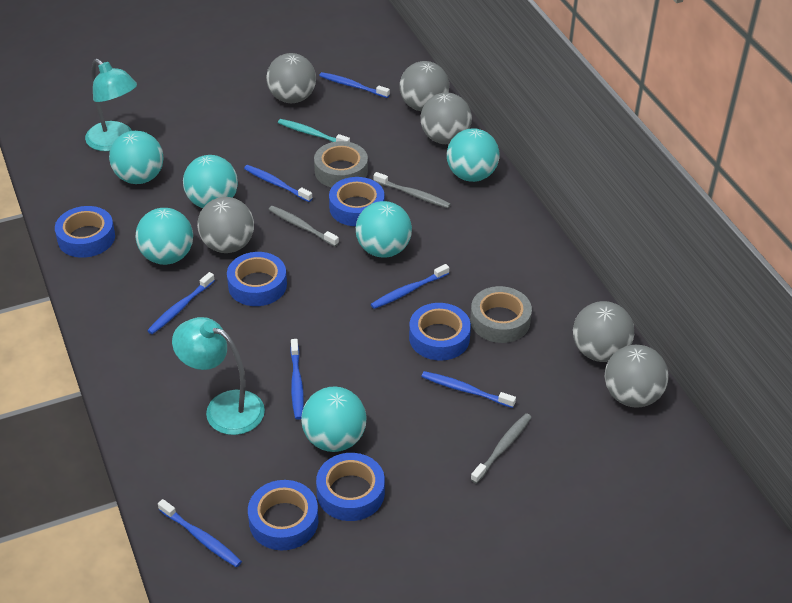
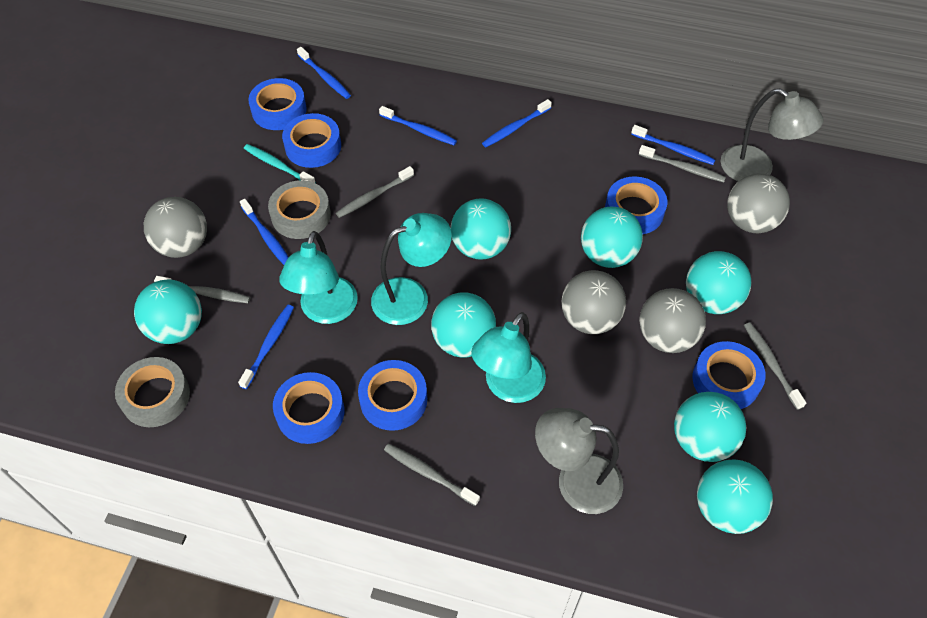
blue toothbrush: [147,272,215,334] [158,499,242,567] [244,165,313,202] [290,339,304,419] [319,72,390,98] [371,264,449,309] [421,371,516,408] = 7 -> [238,305,294,389] [240,199,289,265] [297,47,351,99] [379,106,457,145] [482,99,552,147] [631,125,715,165] = 6
grey ball: [197,197,254,253] [266,53,316,103] [400,61,449,111] [421,93,472,144] [573,301,634,362] [605,345,669,408] = 6 -> [144,197,207,258] [561,270,626,334] [639,288,706,353] [727,173,790,233] = 4
grey lamp: none = 0 -> [535,408,623,514] [721,88,824,181] = 2
grey toothbrush: [268,206,339,247] [374,172,451,208] [471,413,532,484] = 3 -> [154,276,250,303] [336,166,414,218] [384,443,480,506] [639,145,726,182] [744,323,806,410] = 5
turquoise ball: [109,131,164,184] [135,208,193,265] [183,155,238,208] [301,387,366,452] [356,201,412,258] [447,128,500,182] = 6 -> [134,279,202,344] [431,292,496,358] [451,198,511,260] [581,207,643,268] [674,392,746,462] [686,251,751,314] [697,459,773,534] = 7
turquoise lamp: [85,59,137,151] [172,317,265,435] = 2 -> [279,231,358,324] [371,213,452,325] [471,312,546,403] = 3

